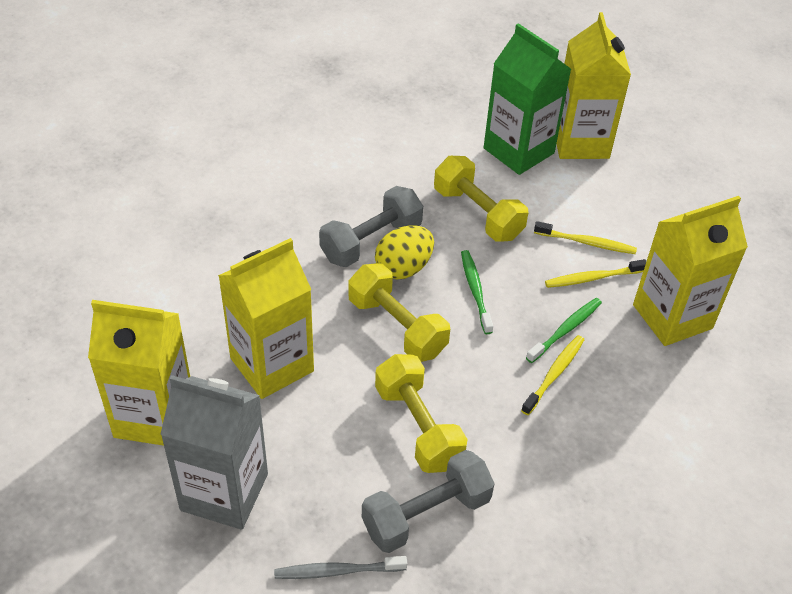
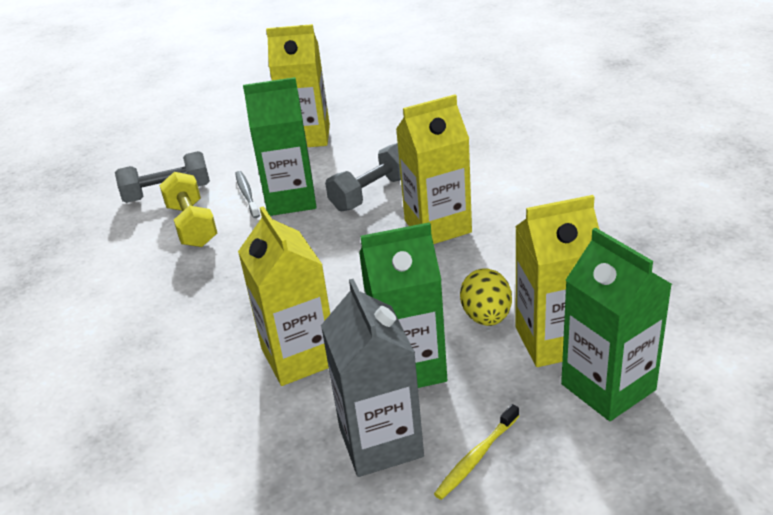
green carton: [484,23,571,175] = 1 -> [243,77,317,216] [359,222,447,388] [561,227,672,421] = 3
green toothbrush: [461,250,493,334] [526,298,602,363] = 2 -> none = 0
yellow dumbbell: [348,263,450,362] [375,354,467,473] [434,156,529,242] = 3 -> [159,172,217,247] = 1
yellow toothbrush: [521,335,584,415] [534,221,637,254] [545,259,647,288] = 3 -> [434,404,519,500] = 1

